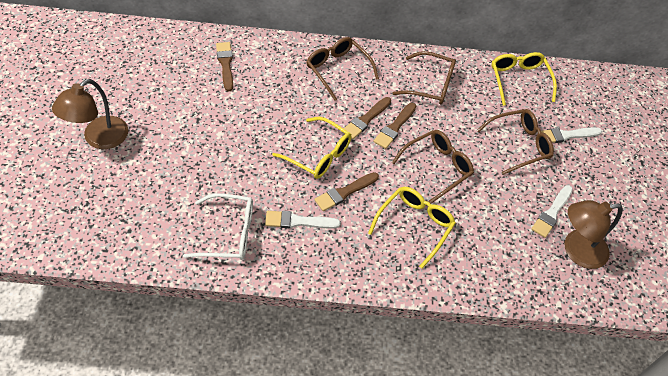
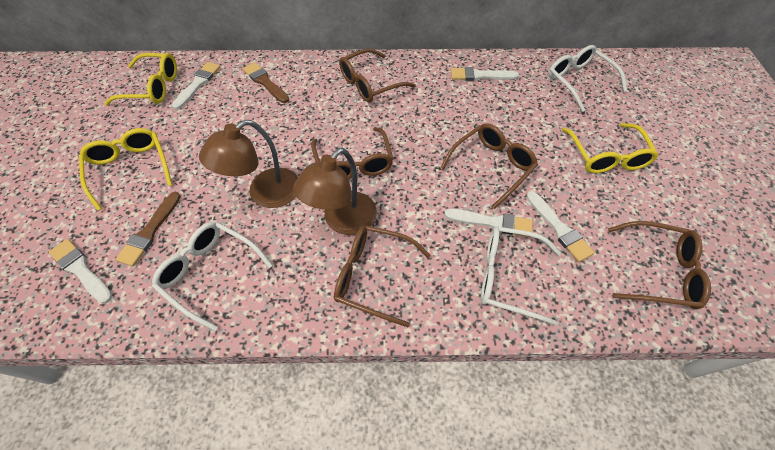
brown brush: [216,42,233,91] [314,172,379,211] [343,97,391,139] [373,103,416,149] = 4 -> [115,192,181,267] [243,62,289,103] = 2
brown glasses: [307,37,379,101] [392,130,474,204] [393,51,456,104] [477,109,554,175] = 4 -> [311,127,393,179] [334,225,430,327] [339,48,416,103] [440,123,538,209] [608,221,711,309] = 5
white brush: [265,211,341,228] [531,185,573,238] [541,127,602,143] = 3 -> [49,239,113,304] [172,62,221,110] [444,209,533,237] [451,67,519,81] [526,191,595,262] = 5
white glasses: [183,193,253,260] = 1 -> [152,222,273,331] [481,226,561,326] [548,45,627,112] = 3

